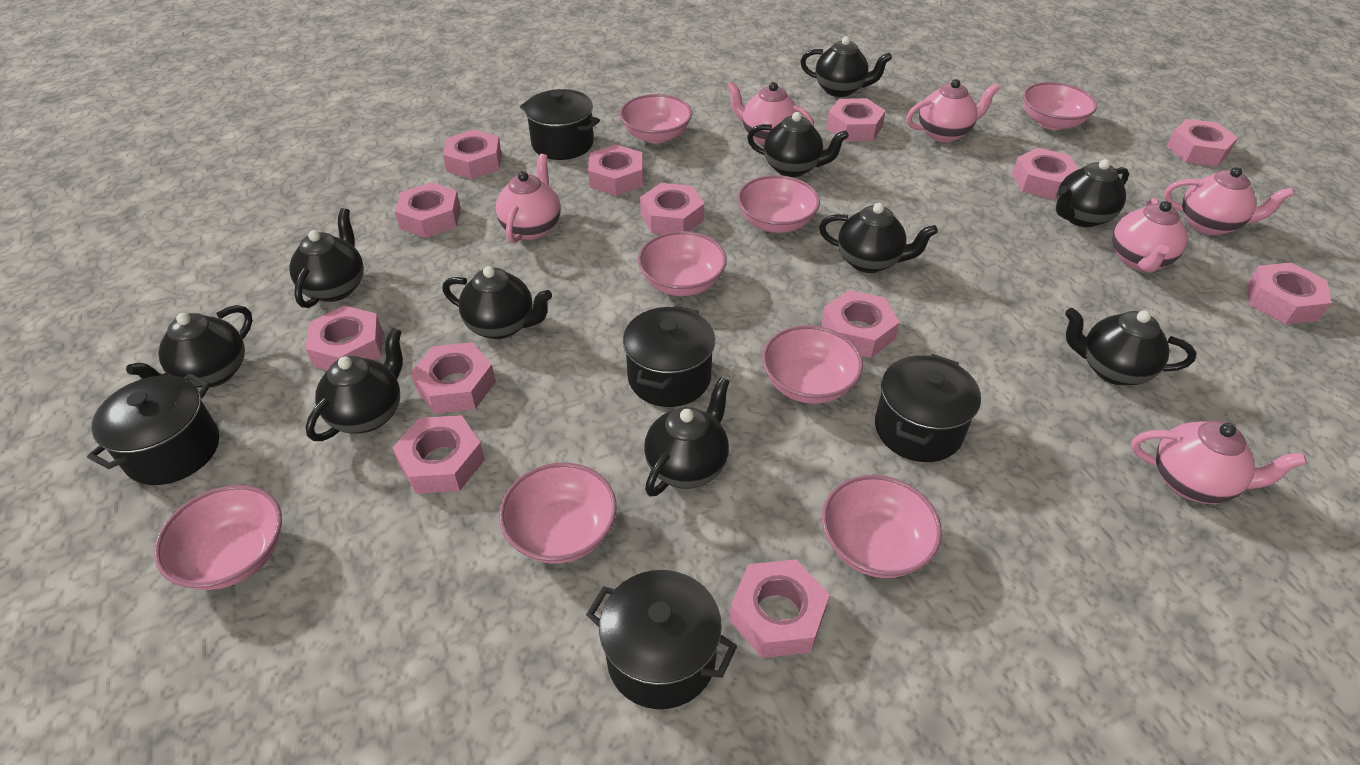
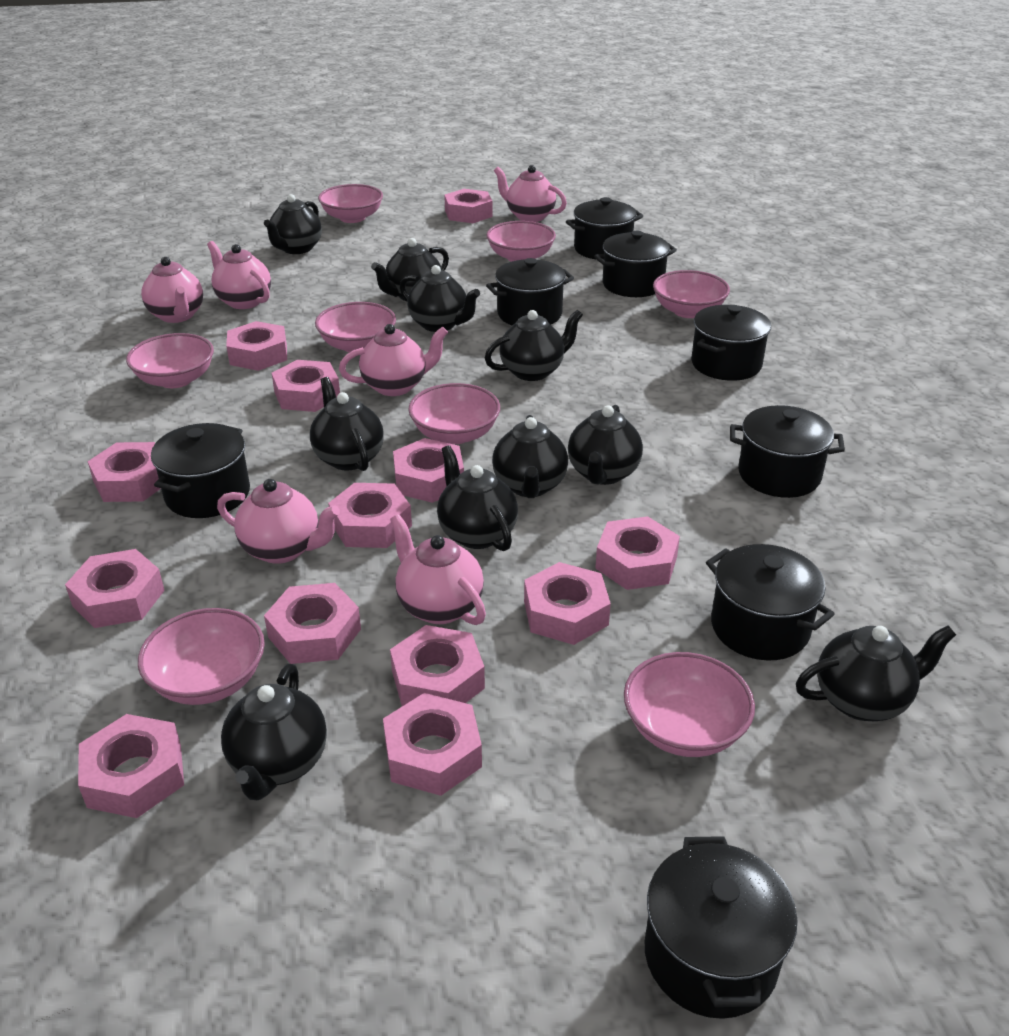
black pot: [87,373,219,485] [520,89,600,160] [586,570,737,709] [623,305,715,407] [875,354,981,462] = 5 -> [151,423,250,518] [486,258,574,326] [566,197,643,260] [594,231,677,297] [645,836,798,1019] [691,305,771,381] [706,544,835,661] [730,405,845,498] = 8

